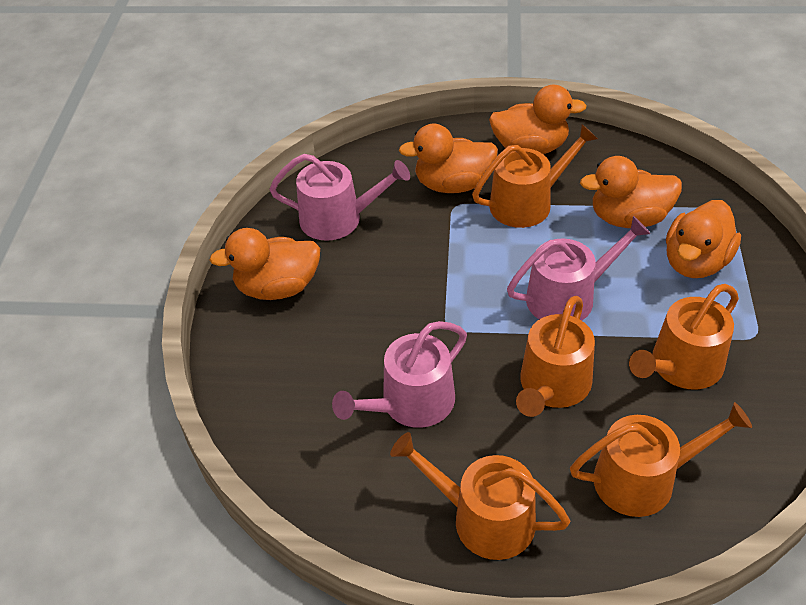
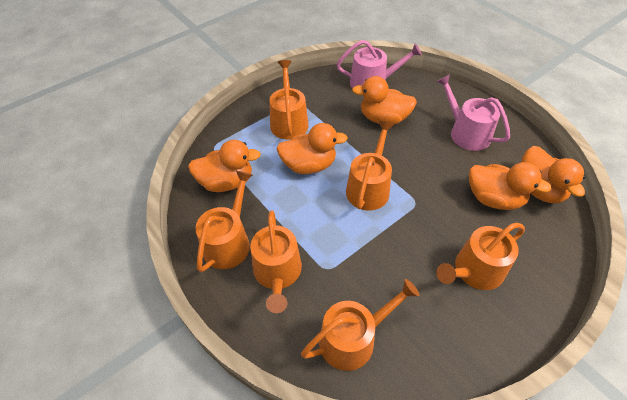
orange watering can: [390,432,570,560] [472,124,598,228] [516,296,595,417] [570,402,752,517] [629,284,739,390] = 5 -> [196,171,252,272] [250,210,302,313] [269,60,309,140] [301,279,420,371] [346,121,394,210] [436,223,525,290] = 6
pink watering can: [269,154,410,241] [332,321,467,428] [507,216,651,321] = 3 -> [337,40,422,89] [436,74,510,151] = 2

